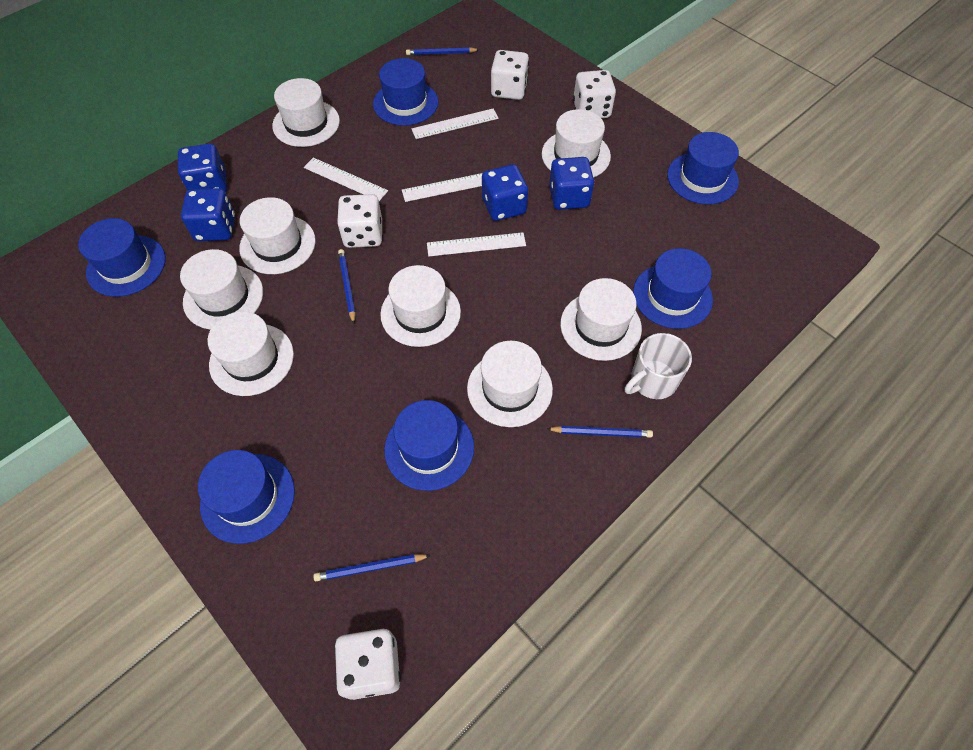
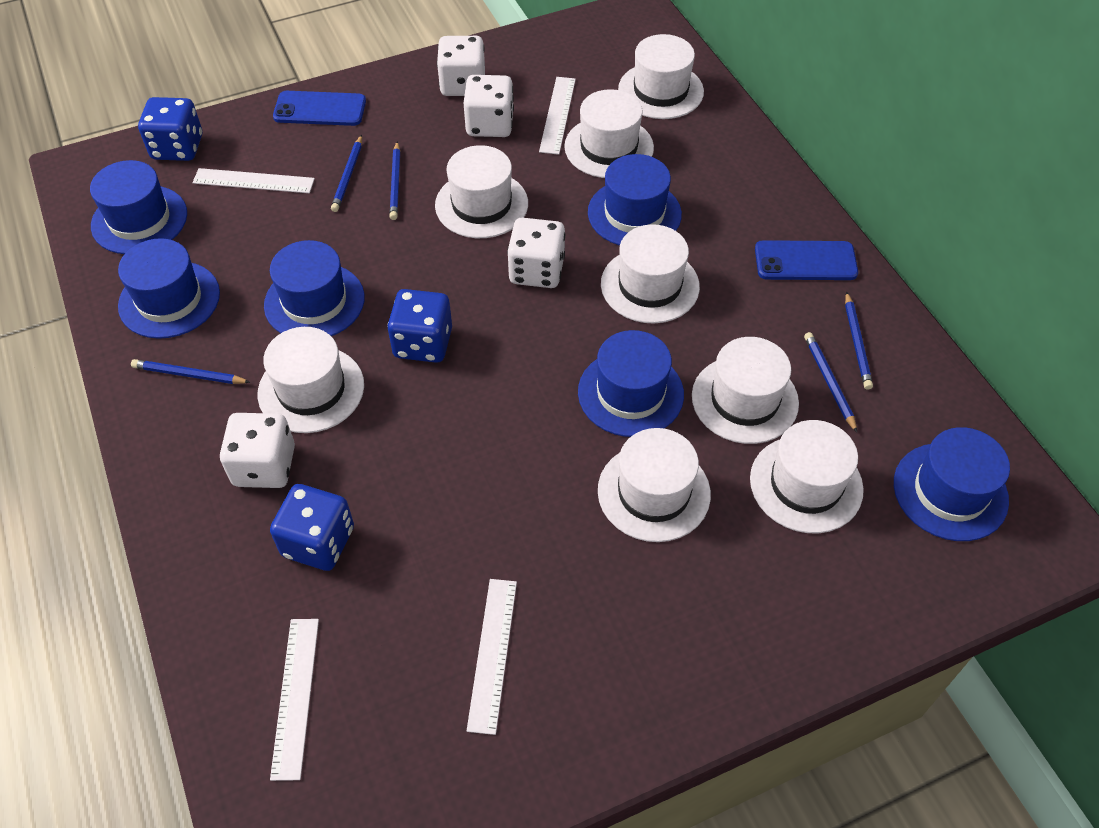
blue dice: [178,143,227,192] [181,188,235,241] [482,164,528,221] [549,157,594,210] = 4 -> [138,97,202,161] [270,484,354,571] [388,289,452,363] = 3
blue pencil: [313,554,431,581] [338,249,355,324] [406,47,479,55] [547,426,653,438] = 4 -> [131,359,250,384] [331,135,362,212] [389,142,400,220] [804,332,857,433] [845,292,873,390] = 5
blue phone: none = 0 -> [273,91,366,126] [755,240,858,280] = 2
white mug: [625,333,692,399] = 1 -> none = 0

